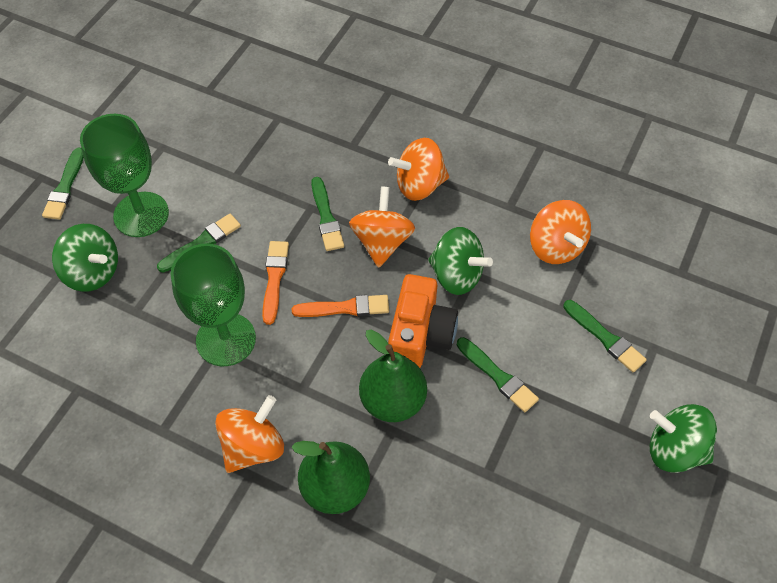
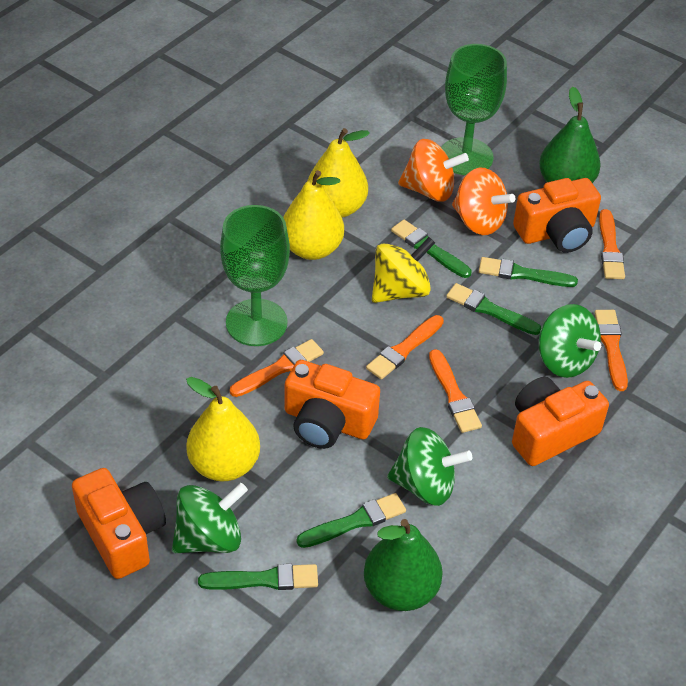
orange brush: [262,241,289,325] [292,295,389,317] = 2 -> [230,339,324,397] [366,315,444,379] [429,349,482,433] [595,310,628,391] [599,209,625,279] = 5
orange camera: [388,274,458,368] = 1 -> [72,468,166,579] [285,360,380,449] [512,377,609,466] [513,178,601,253] = 4
orange spinning top: [215,395,284,473] [349,186,415,268] [388,138,449,201] [530,200,591,264] = 4 -> [398,139,469,201] [452,168,515,235] = 2
yellow pear: none = 0 -> [186,377,260,481] [283,170,344,260] [307,128,370,218] = 3
yellow spinning top: none = 0 -> [372,237,435,303] = 1

